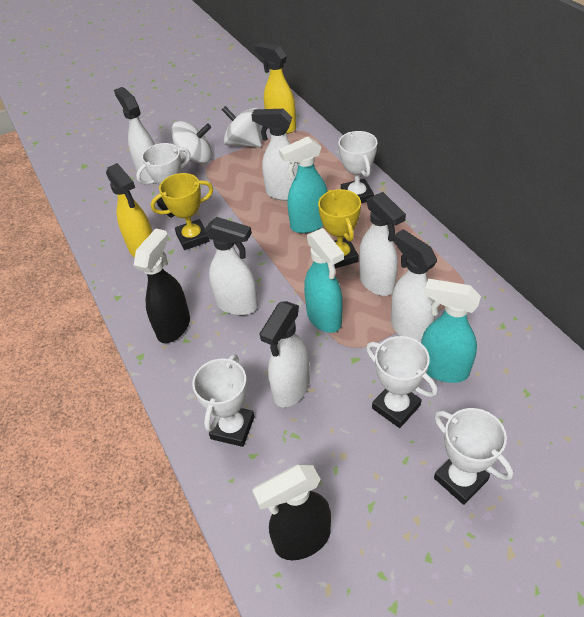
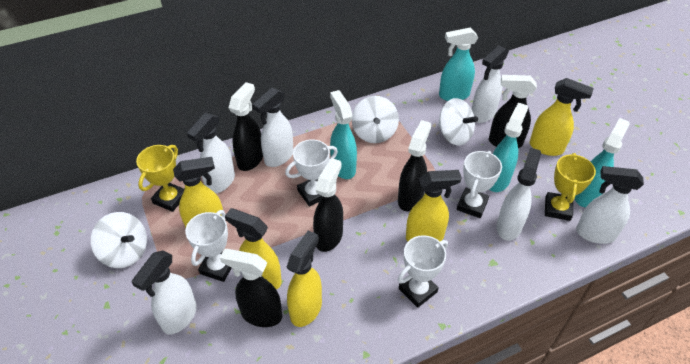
black spray bottle: [134,229,190,343] [252,464,331,560] = 2 -> [220,249,282,327] [228,82,263,171] [313,158,343,252] [398,120,431,211] [489,75,537,148] = 5
turquoise spray bottle: [279,137,328,233] [304,228,344,333] [421,279,481,383] = 3 -> [330,90,357,179] [439,28,478,101] [489,103,528,192] [575,118,630,207] = 4
white spinning top: [171,121,212,163] [222,106,262,148] = 2 -> [91,212,147,268] [352,96,399,143] [438,98,478,146] = 3
white trophy: [136,143,191,218] [192,354,254,447] [339,131,377,203] [366,336,438,428] [434,408,513,505] = 5 -> [185,210,232,282] [285,139,338,207] [398,235,448,308] [457,151,502,218] = 4
yellow spray bottle: [106,163,153,257] [255,42,296,134] = 2 -> [173,157,223,228] [225,208,282,290] [286,231,322,327] [406,170,462,242] [530,78,594,156] = 5

